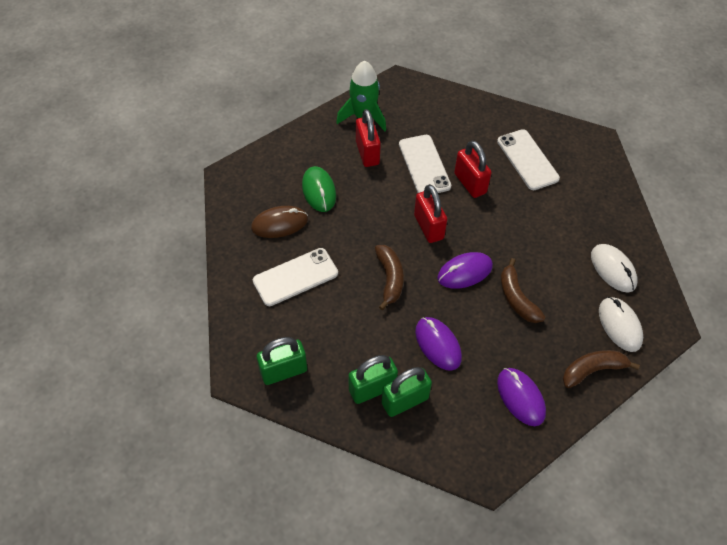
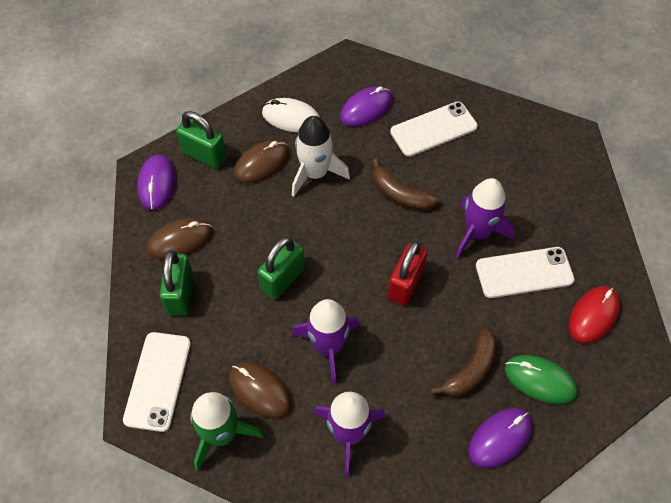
brown banana: [375,245,404,310] [501,258,545,323] [563,350,640,388] = 3 -> [372,158,439,210] [431,327,497,397] = 2
brown mouse: [251,206,308,238] = 1 -> [147,218,212,260] [229,362,292,419] [234,140,289,183] = 3
purple rocket: none = 0 -> [292,299,360,385] [313,392,386,476] [455,178,515,259] = 3
red mouse: none = 0 -> [569,286,620,344] = 1
red padlock: [356,109,381,167] [414,184,447,243] [454,140,492,198] = 3 -> [388,241,428,306] = 1
white mouse: [591,244,638,293] [599,297,643,352] = 2 -> [262,98,320,133] = 1
white rocket: none = 0 -> [292,116,350,197] = 1

